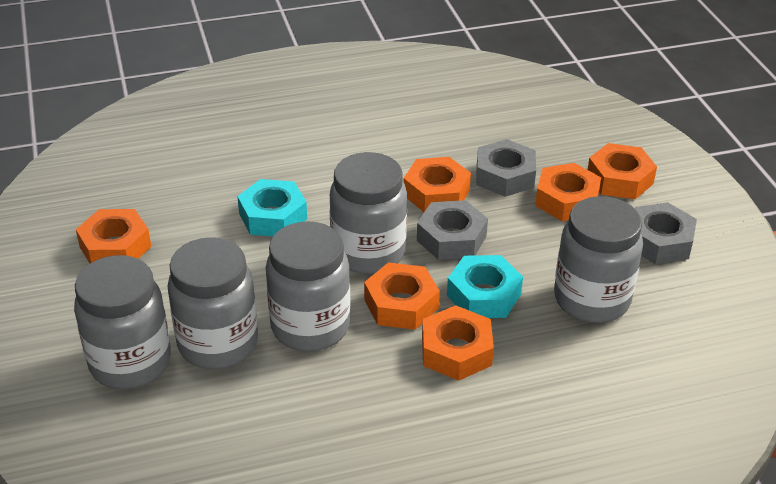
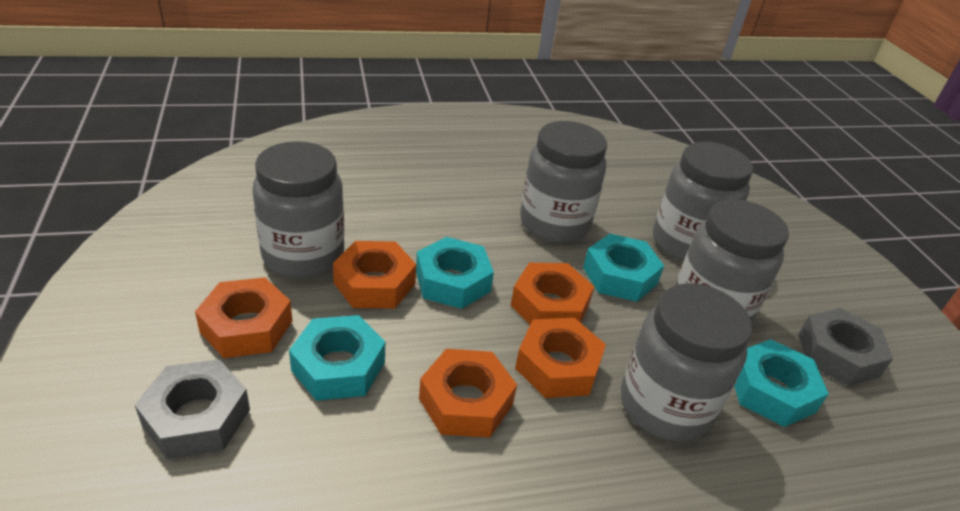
grey nut: [417,200,488,260] [476,139,536,197] [635,202,697,264] = 3 -> [135,359,250,459] [799,308,893,386] = 2
orange nut: [76,209,151,263] [364,262,440,330] [404,157,471,212] [422,305,494,381] [535,163,601,221] [588,143,657,199] = 6 -> [195,277,292,358] [333,241,416,308] [419,349,517,438] [511,263,594,324] [515,318,606,398] = 5
turquoise nut: [237,179,307,236] [447,255,523,318] = 2 -> [289,315,385,401] [416,237,494,309] [583,234,664,302] [734,339,829,427] = 4

